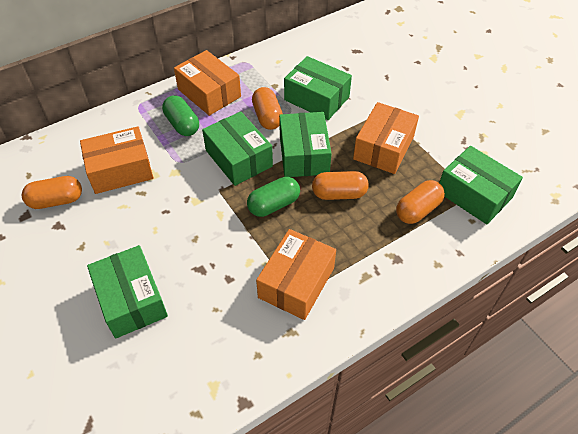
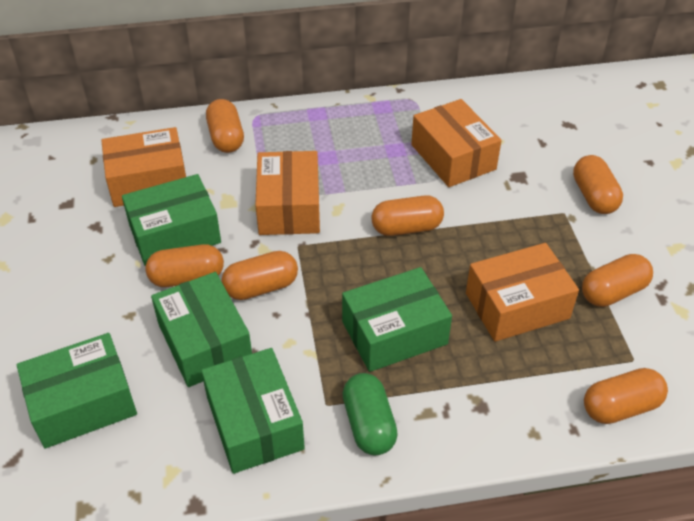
green capsule: [162,95,199,136] [247,177,300,217] = 2 -> [343,373,398,455] = 1
orange capsule: [22,176,82,209] [252,87,283,130] [312,171,369,200] [396,180,445,224] = 4 -> [146,244,224,287] [206,99,244,153] [221,251,298,300] [371,195,444,236] [573,155,623,214] [582,254,653,307] [584,368,668,424] = 7

